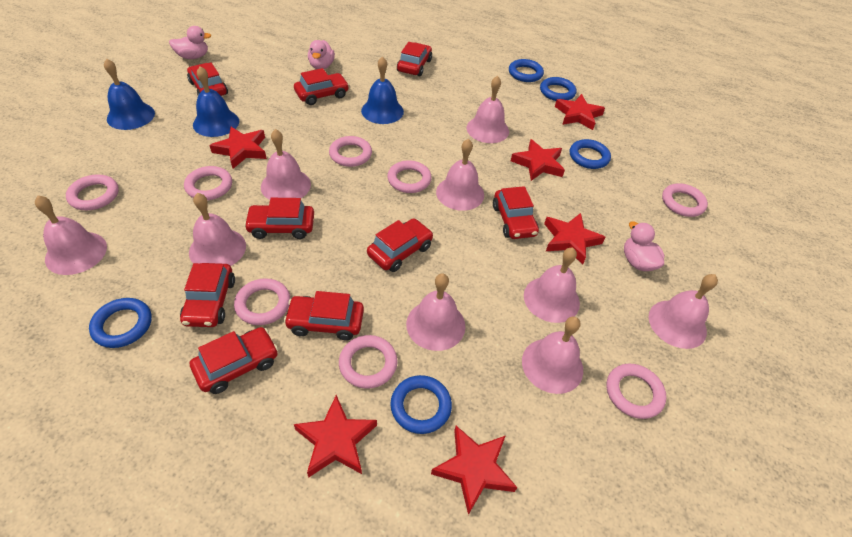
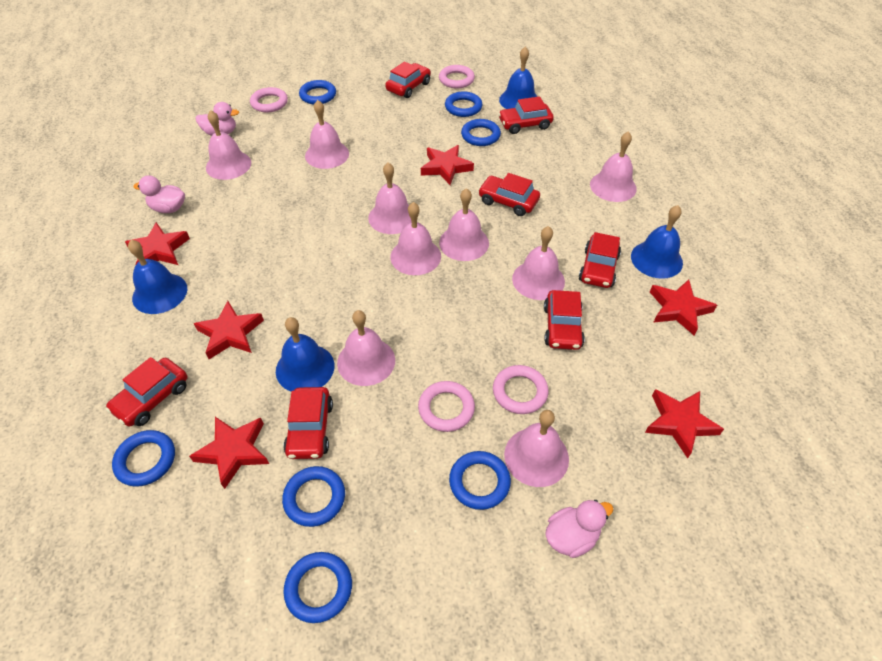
blue bell: [104,58,155,130] [193,66,239,137] [361,56,404,124] = 3 -> [128,240,187,314] [276,317,335,392] [499,47,538,109] [631,205,683,279] = 4
blue ring: [89,298,152,348] [390,375,452,434] [509,59,544,82] [540,77,576,101] [570,139,611,169] = 5 -> [112,430,175,487] [282,466,345,527] [284,552,352,623] [299,80,336,105] [445,91,482,117] [449,451,511,510] [461,119,501,146] = 7
pink ring: [66,174,119,210] [184,166,232,200] [234,278,290,325] [329,136,372,167] [339,335,398,389] [387,160,432,193] [607,363,666,419] [662,183,708,217] = 8 -> [250,87,288,112] [418,381,475,432] [439,65,475,88] [493,365,549,414] = 4
red car: [180,263,235,327] [187,63,228,96] [190,327,278,394] [244,198,314,239] [284,291,364,340] [294,68,349,105] [367,218,433,272] [397,42,432,76] [493,186,539,239] = 9 -> [106,357,188,427] [283,387,333,459] [385,61,431,98] [478,173,540,216] [498,96,554,134] [544,290,585,350] [579,232,621,288] = 7

